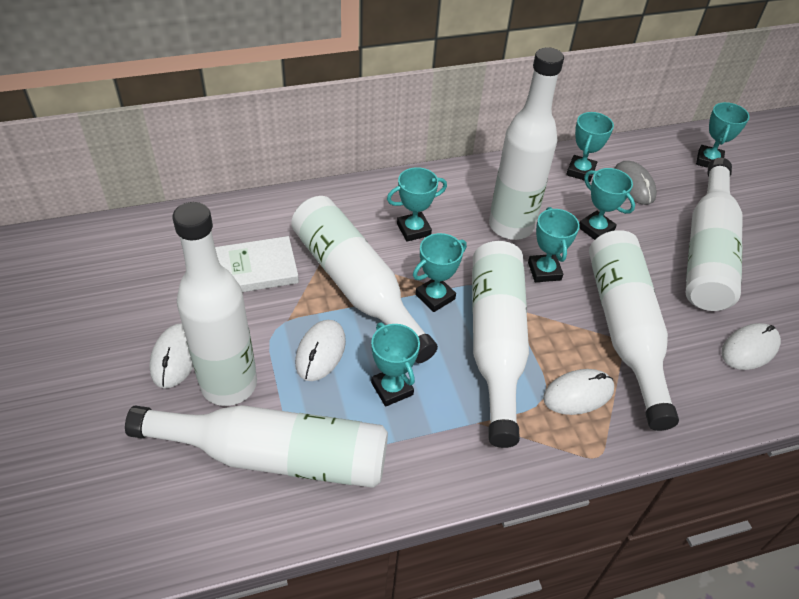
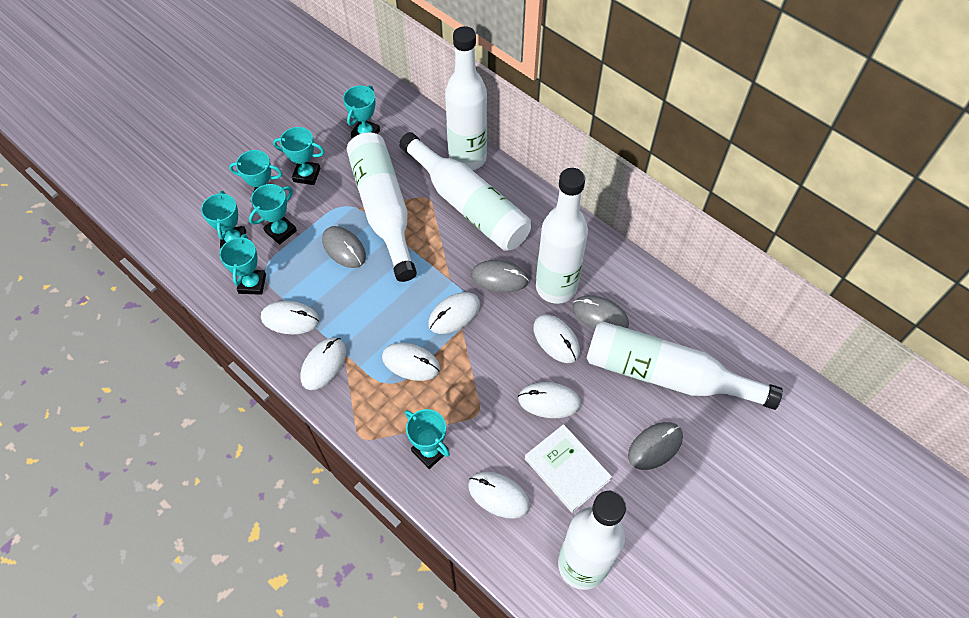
grey mouse: [614,161,657,205] = 1 -> [322,226,366,268] [471,260,529,293] [573,295,629,330] [628,422,683,470] = 4
white bottle: [125,405,388,488] [172,202,257,406] [291,196,438,363] [472,241,529,448] [489,47,564,240] [589,230,679,431] [685,158,743,311] = 7 -> [347,132,417,282] [399,132,531,251] [445,26,487,170] [536,168,588,304] [558,491,626,590] [587,321,783,410] = 6
white mouse: [149,323,194,388] [295,320,346,381] [543,369,614,415] [722,323,781,370] = 4 -> [261,301,319,334] [300,338,346,390] [382,343,440,381] [428,292,480,334] [468,471,530,519] [518,382,581,418] [533,314,580,363] = 7

